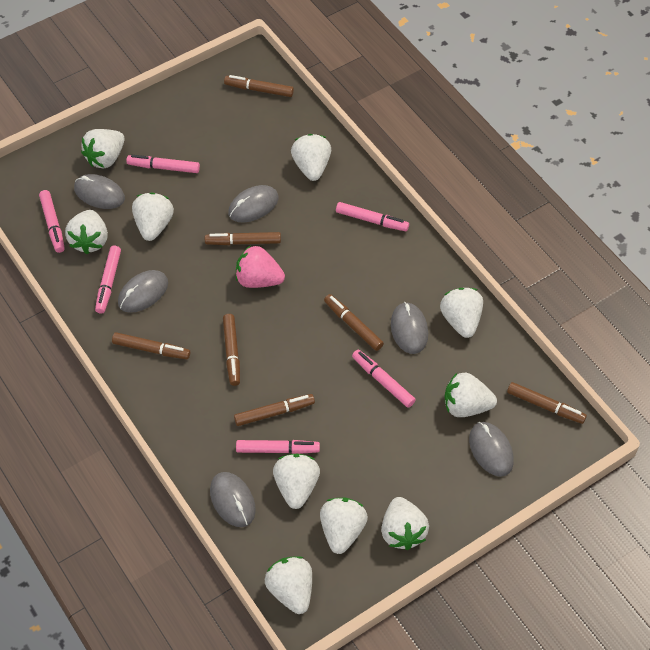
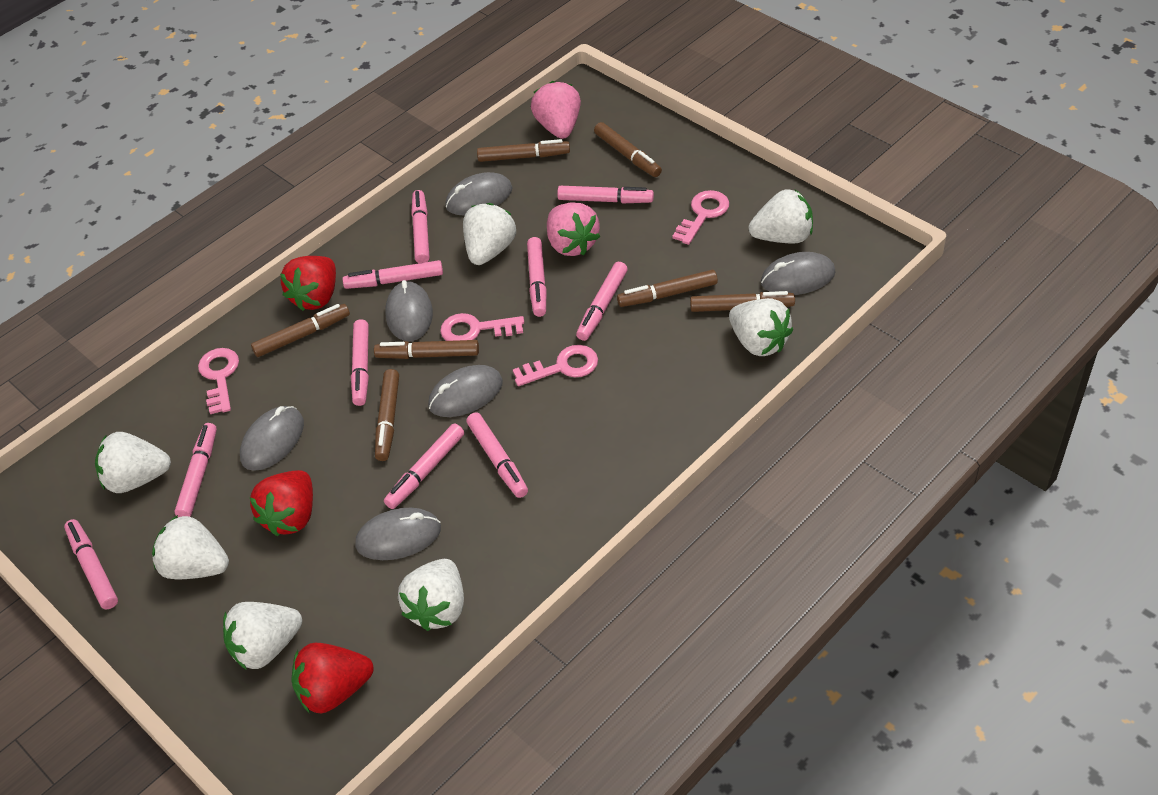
pink key: none = 0 -> [198,348,239,414] [440,313,524,341] [513,345,598,386] [672,190,729,245] = 4
pink marker: [39,190,65,253] [95,246,121,314] [126,155,200,173] [236,440,320,454] [336,202,409,231] [352,350,415,408] = 6 -> [64,519,118,609] [174,423,217,517] [342,260,443,289] [351,319,369,406] [384,424,464,509] [411,190,430,263] [466,412,528,498] [527,237,547,317] [557,186,654,203] [576,262,628,341] = 10
pink strawberry: [236,245,285,288] = 1 -> [531,81,581,139] [547,203,600,256] = 2
red strawberry: none = 0 -> [250,470,313,536] [280,256,336,311] [292,643,374,713] = 3
white strawberry: [65,210,108,254] [81,129,124,168] [132,193,174,241] [265,556,312,614] [273,454,320,509] [291,134,331,181] [320,498,368,554] [381,497,429,550] [440,288,483,338] [445,372,497,417] = 10 -> [95,432,171,493] [152,515,229,579] [223,602,302,670] [398,559,464,631] [463,203,516,265] [729,298,793,356] [749,189,813,244] = 7

